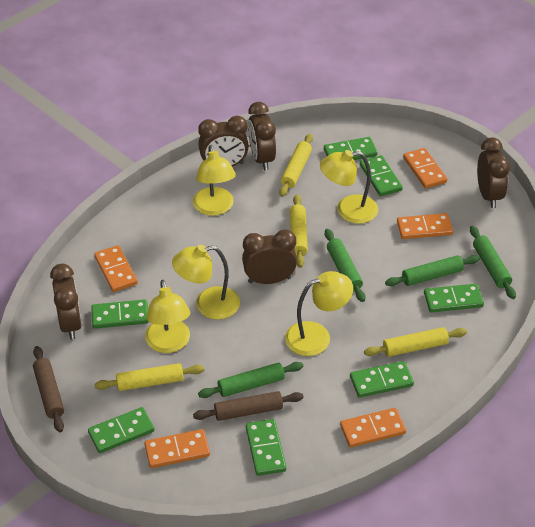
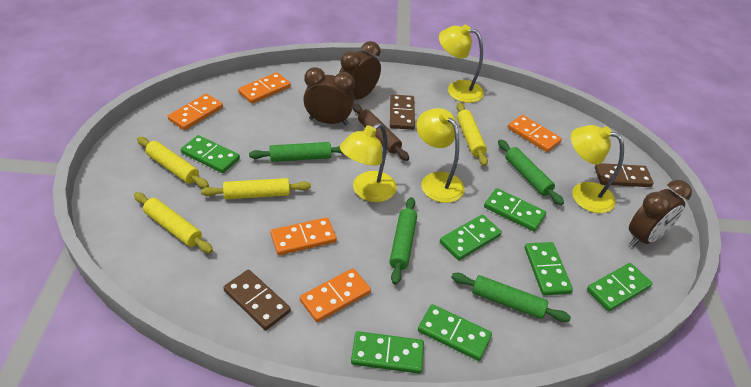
brown clock: [50,264,82,340] [198,116,249,166] [242,229,297,284] [248,102,276,171] [477,138,510,208] = 5 -> [303,67,355,125] [339,41,381,99] [629,180,692,247] = 3
brown domino: none = 0 -> [223,269,291,330] [390,94,415,130] [595,163,653,187] = 3
brown rolling pin: [33,346,64,432] [193,391,304,421] = 2 -> [353,104,409,161] = 1
yellow lamp: [145,279,190,353] [172,245,240,320] [193,145,236,216] [285,271,353,356] [320,150,378,224] = 5 -> [340,123,397,202] [417,108,465,203] [439,25,484,103] [571,125,624,213] = 4

